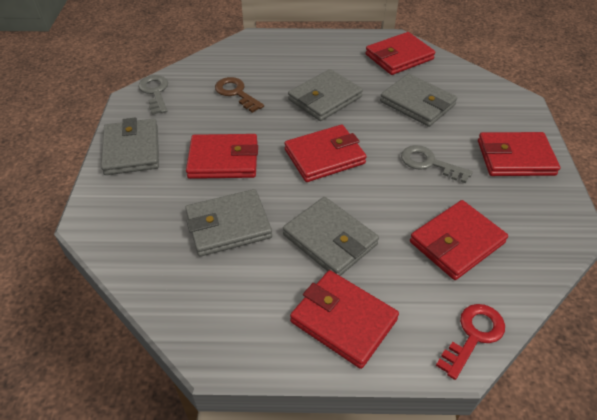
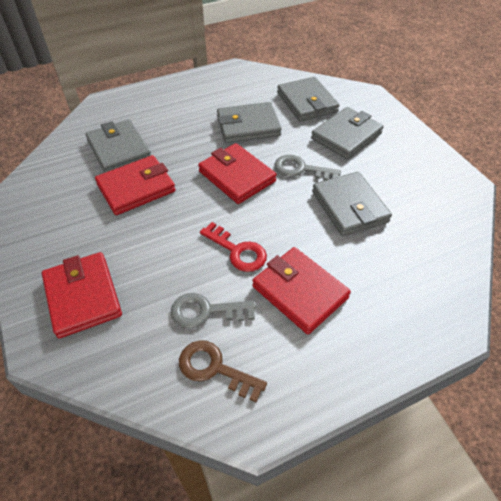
red wallet: [186,134,258,179] [284,125,367,182] [290,270,399,369] [366,32,435,75] [410,200,508,280] [478,132,560,176] = 6 -> [42,252,122,338] [95,155,176,215] [198,143,277,204] [252,247,351,334] = 4

